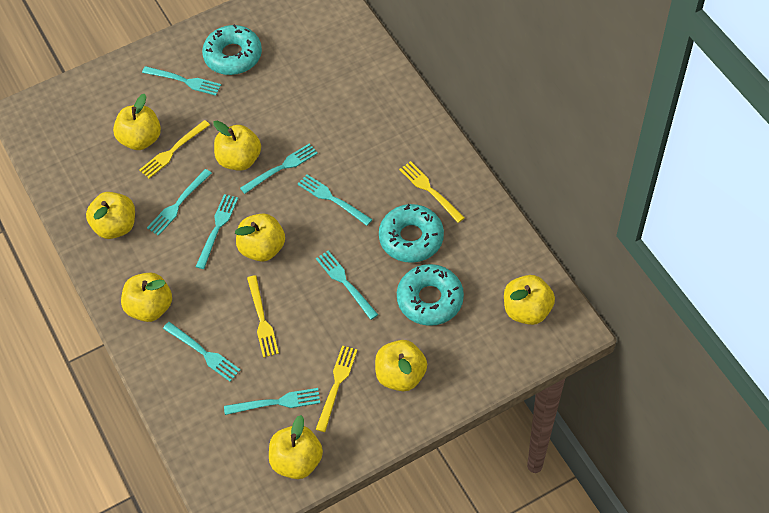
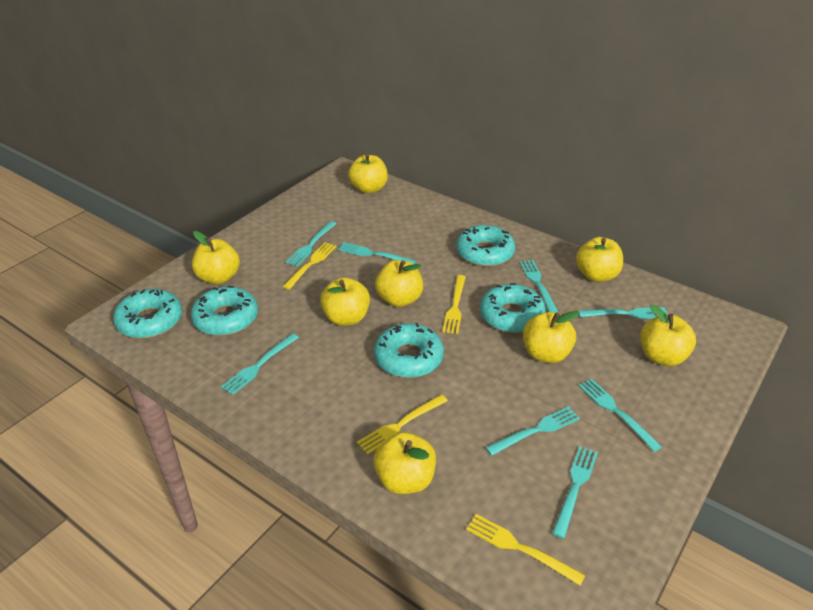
turquoise donut: [202,24,262,75] [379,204,444,263] [397,264,464,326] = 3 -> [113,289,182,339] [191,286,258,336] [374,323,444,378] [456,225,515,267] [480,283,546,333] = 5

